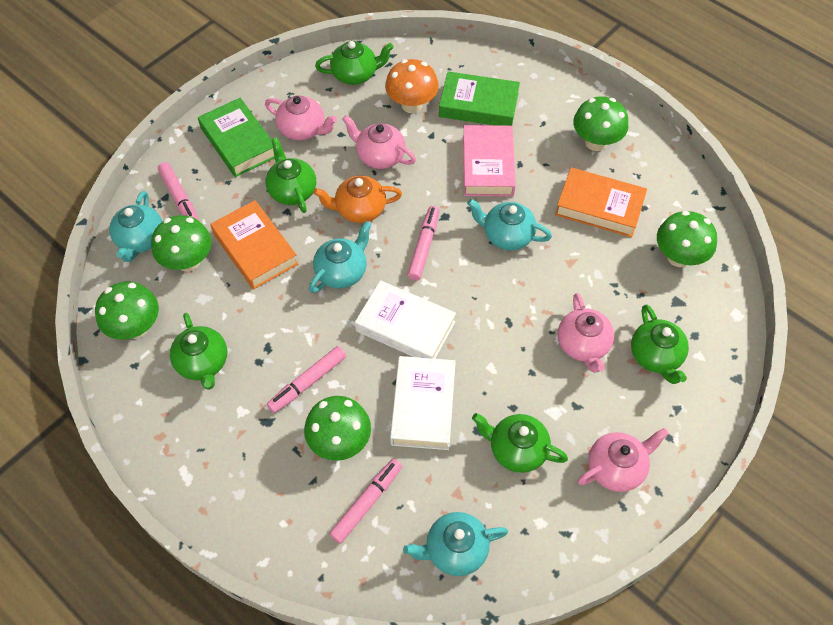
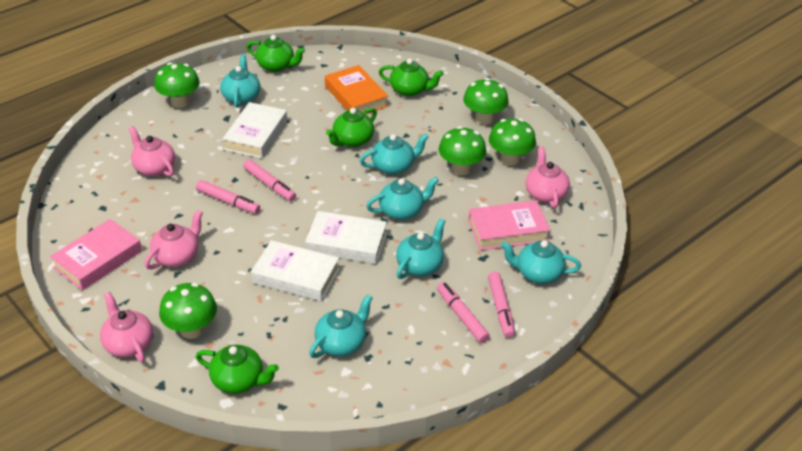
green book: [198,98,275,177] [439,71,520,126] = 2 -> none = 0
green teapot: [170,313,227,390] [266,137,316,213] [315,41,394,85] [472,413,568,473] [631,304,689,384] = 5 -> [196,345,279,394] [246,35,305,72] [326,108,377,147] [379,59,443,97] = 4
orange book: [210,200,298,290] [555,167,647,237] = 2 -> [325,65,388,114] = 1
orange mushroom: [385,59,439,113] = 1 -> none = 0
orange teapot: [313,176,402,223] = 1 -> none = 0
pink book: [463,125,516,197] = 1 -> [50,219,142,290] [468,200,550,251] = 2
turquoise teapot: [109,191,162,262] [309,221,372,293] [403,512,508,576] [467,199,552,250] = 4 -> [220,55,260,108] [309,294,373,358] [360,133,429,175] [366,177,439,220] [396,218,445,279] [501,240,581,284] = 6
white book: [355,280,456,359] [390,356,456,450] = 2 -> [222,102,287,158] [251,240,339,301] [305,211,387,264] = 3

